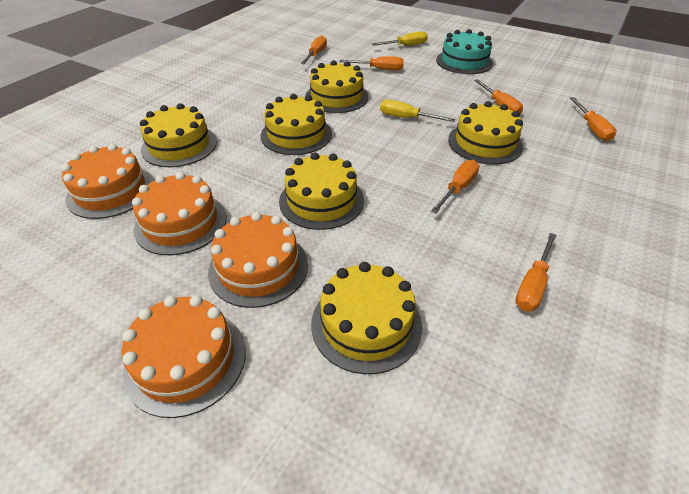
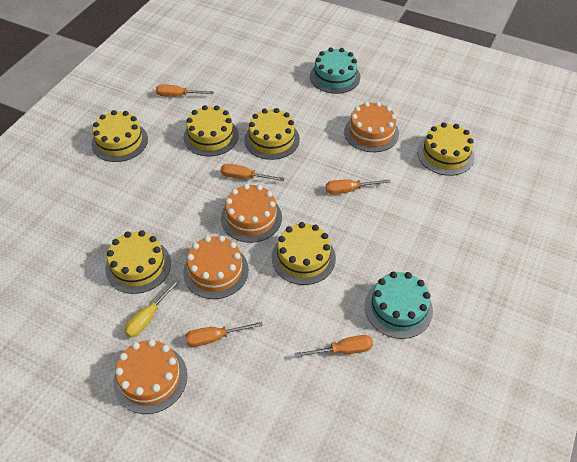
orange screwdriver: [301,35,327,64] [340,56,404,70] [431,160,480,214] [474,79,523,114] [515,233,557,311] [570,97,617,141] = 6 -> [156,84,214,97] [185,321,263,347] [221,164,285,181] [294,335,373,358] [326,179,391,194] = 5
turquoise cake: [436,29,493,74] = 1 -> [310,47,360,94] [365,271,433,339] = 2
yellow screwdriver: [372,31,428,46] [380,100,455,122] = 2 -> [124,279,180,337] = 1

